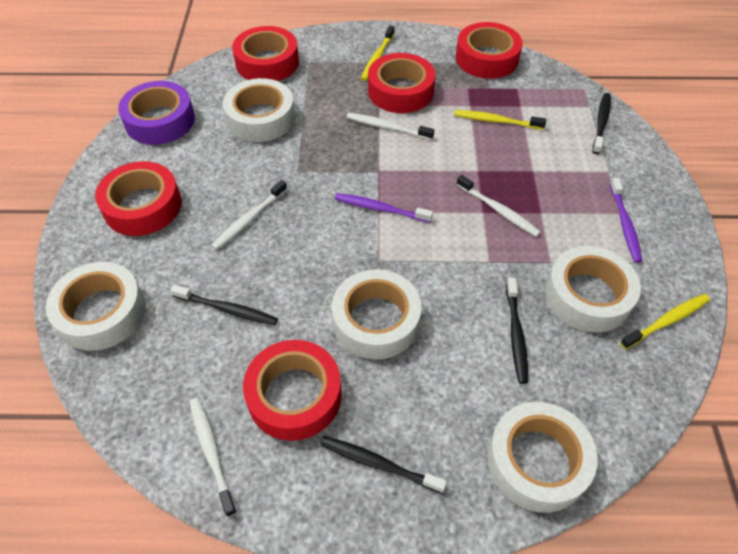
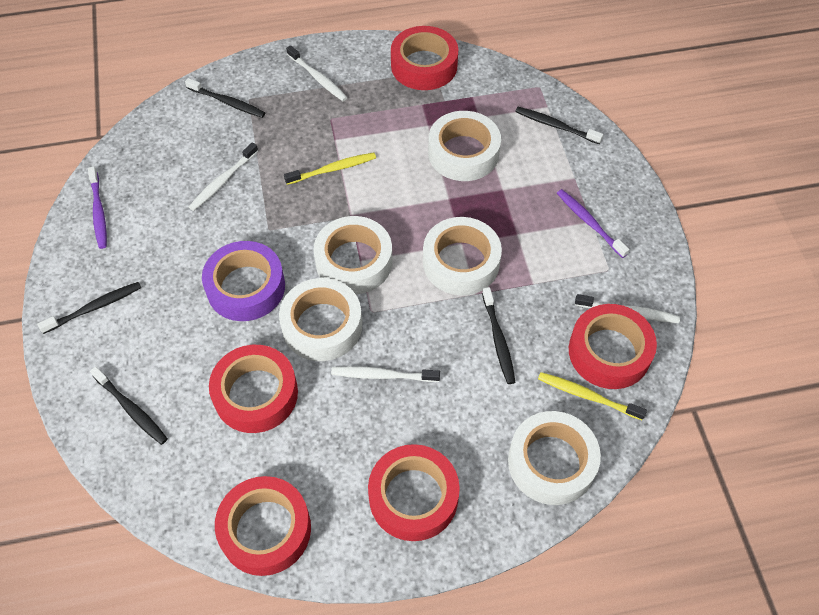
black toothbrush: [170,285,278,326] [320,436,447,493] [506,278,528,384] [592,93,611,154] = 4 -> [37,282,141,334] [90,367,168,445] [185,78,265,118] [482,287,515,384] [515,107,603,144] = 5
yellow toothbrush: [361,26,395,81] [454,110,546,130] [620,294,710,349] = 3 -> [284,153,376,185] [538,372,647,420] = 2

